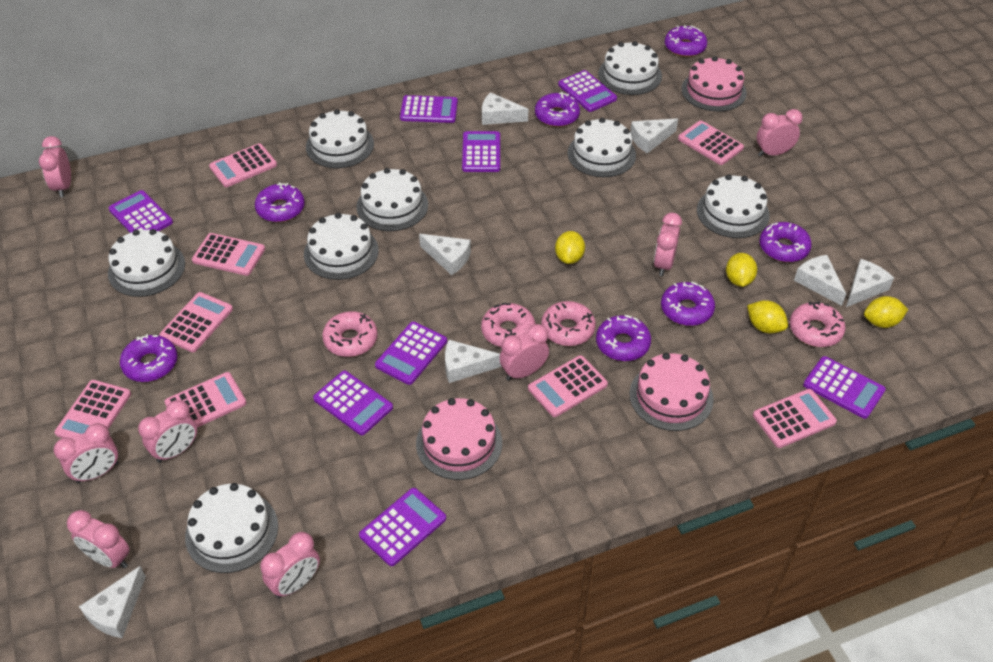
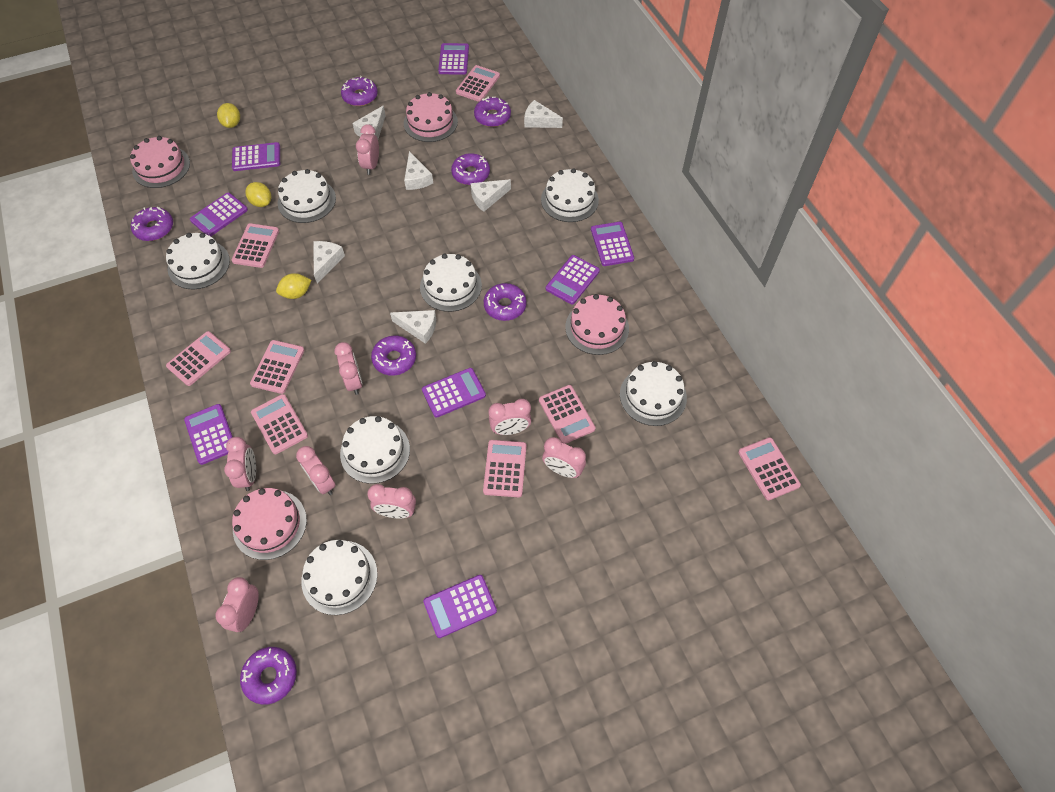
pink cake: [416,398,502,480] [629,353,714,431] [681,56,747,112] = 3 -> [130,136,190,188] [232,488,307,560] [404,92,458,142] [565,294,629,355] = 4
pink donut: [322,311,378,357] [481,302,535,347] [541,301,596,346] [790,301,846,347] = 4 -> none = 0
white cake: [108,229,185,297] [185,483,278,573] [304,213,379,280] [306,109,374,168] [356,168,428,231] [568,118,636,177] [598,41,662,95] [697,174,770,238] = 8 -> [166,233,230,289] [278,169,336,223] [302,540,378,615] [340,416,410,484] [420,254,482,312] [541,168,599,222] [620,361,687,426] = 7
white cheese: [79,566,146,638] [419,234,471,275] [445,340,502,383] [482,92,528,125] [630,118,678,153] [794,255,846,306] [846,259,894,307] = 7 -> [313,241,345,284] [352,105,386,139] [390,310,436,344] [404,151,433,190] [470,179,511,212] [524,100,563,128] = 6
yellow lemon: [555,231,585,264] [726,253,757,287] [747,300,788,333] [864,296,908,328] = 4 -> [217,103,240,128] [245,182,271,207] [276,273,312,299] = 3

